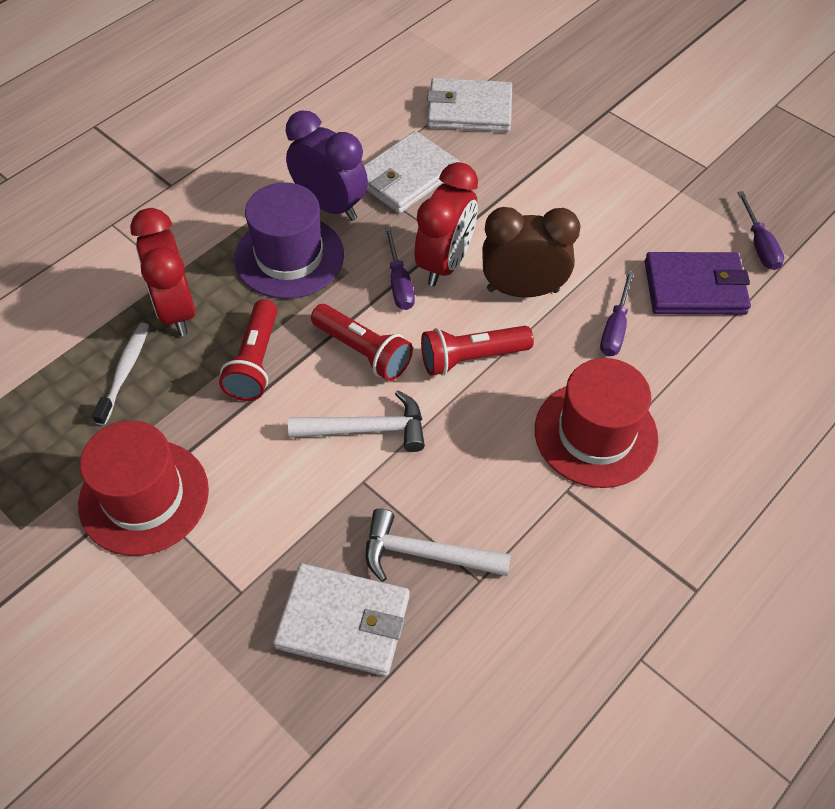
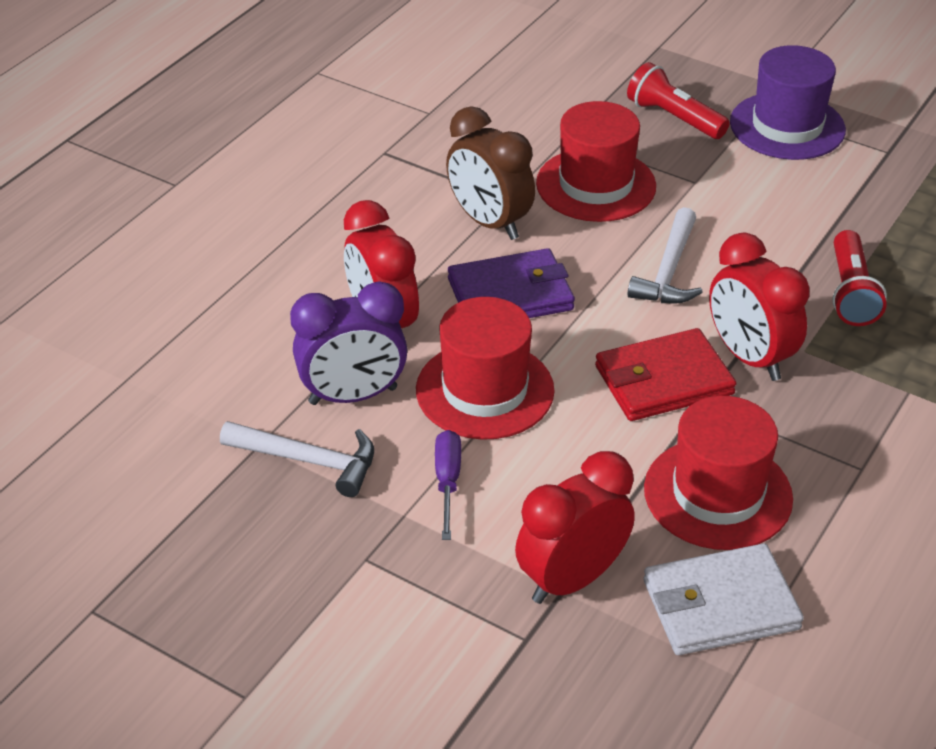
purple screwdriver: [385,227,415,310] [600,271,634,356] [737,191,784,270] = 3 -> [435,430,461,540] = 1
red clock: [130,208,196,336] [414,162,478,286] = 2 -> [344,200,419,328] [515,451,635,604] [709,233,810,381] = 3
red flashlight: [219,299,277,401] [311,304,413,381] [421,326,534,376] = 3 -> [627,62,730,139] [832,230,887,326] = 2
red hat: [78,420,209,556] [535,358,658,488] = 2 -> [416,297,554,440] [536,101,656,222] [644,396,793,550] = 3
red wallet: none = 0 -> [595,328,736,421] = 1
white toothbrush: [92,323,149,426] = 1 -> none = 0
white wallet: [273,564,409,676] [364,131,460,214] [427,78,512,132] = 3 -> [643,544,804,655] = 1

